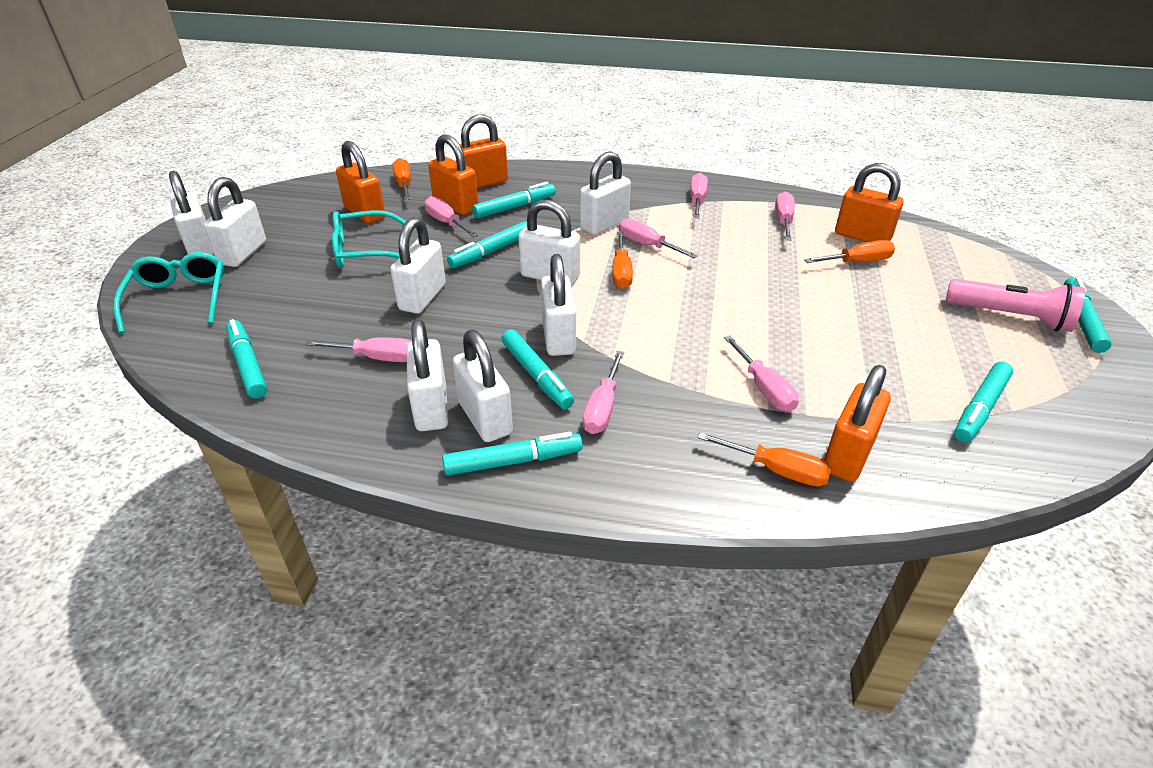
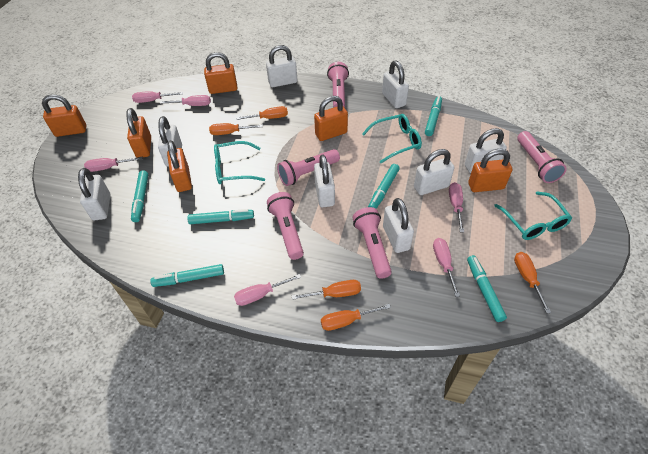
orange padlock: [336,141,385,223] [428,134,478,215] [460,114,508,188] [824,365,891,482] [835,163,903,242] = 5 -> [42,94,86,137] [126,108,151,158] [167,140,192,192] [204,52,237,94] [314,96,348,141] [468,149,512,192] = 6
orange screwdriver: [393,158,411,200] [612,232,633,289] [697,432,831,487] [804,240,895,263] = 4 -> [209,123,263,135] [236,106,288,120] [292,280,361,300] [321,304,391,331] [514,252,551,314] = 5
pink flashlight: [946,279,1085,332] = 1 -> [267,192,304,260] [277,149,340,186] [327,62,349,108] [353,207,392,279] [517,131,567,183] = 5
pink screwdriver: [306,337,412,362] [424,196,479,237] [582,351,624,434] [619,218,698,258] [690,173,708,218] [724,336,799,412] [775,192,795,240] = 7 -> [84,157,143,172] [132,91,183,103] [160,95,211,106] [234,274,301,306] [433,238,460,297] [449,182,464,232] = 6
turquoise glasses: [113,252,224,333] [332,210,406,268] = 2 -> [214,141,265,184] [362,114,422,163] [494,191,572,240] = 3
turquoise marker: [226,319,267,398] [442,432,583,476] [447,221,527,268] [472,182,556,219] [501,329,574,409] [954,362,1013,442] [1064,277,1112,353] = 7 -> [131,171,148,222] [150,264,224,287] [187,209,254,224] [368,164,400,209] [425,96,442,136] [467,255,507,322] = 6

